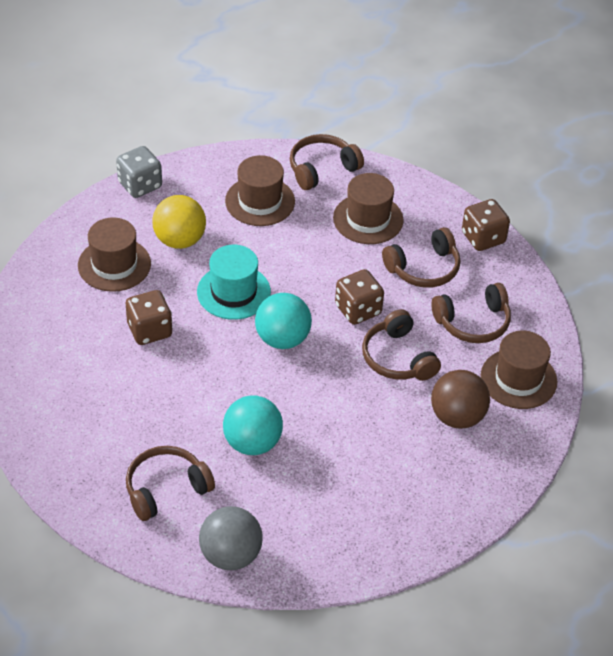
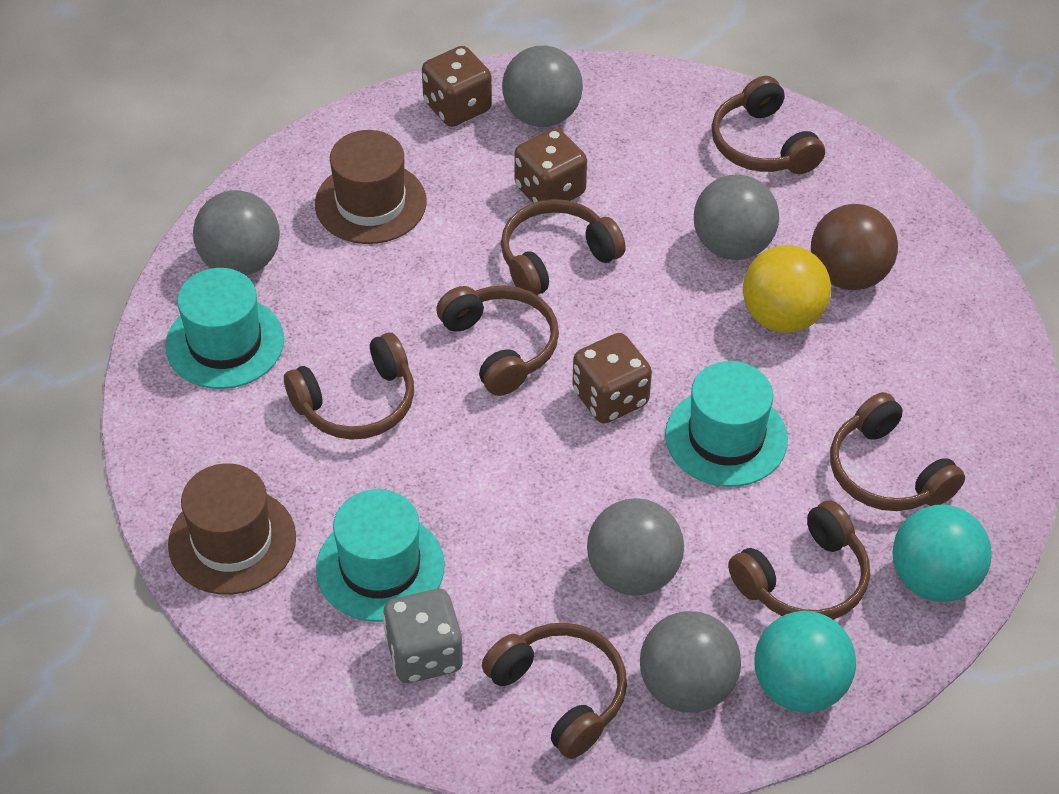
brown hat: [78,217,151,292] [225,155,295,226] [333,173,404,244] [481,331,557,409] = 4 -> [168,463,296,595] [315,130,427,244] = 2
brown headphones: [126,446,215,521] [290,134,364,190] [362,309,441,381] [382,227,460,288] [431,283,511,343] = 5 -> [284,332,414,440] [436,285,559,396] [482,623,627,759] [501,199,626,295] [711,76,825,174] [728,501,870,620] [830,392,965,511] = 7
grey ball: [199,506,263,570] = 1 -> [193,190,280,276] [502,46,583,127] [587,498,684,596] [640,611,741,713] [694,175,779,260] = 5
turquoise hat: [197,245,271,320] = 1 -> [165,268,284,389] [316,489,445,622] [665,361,788,487] = 3

